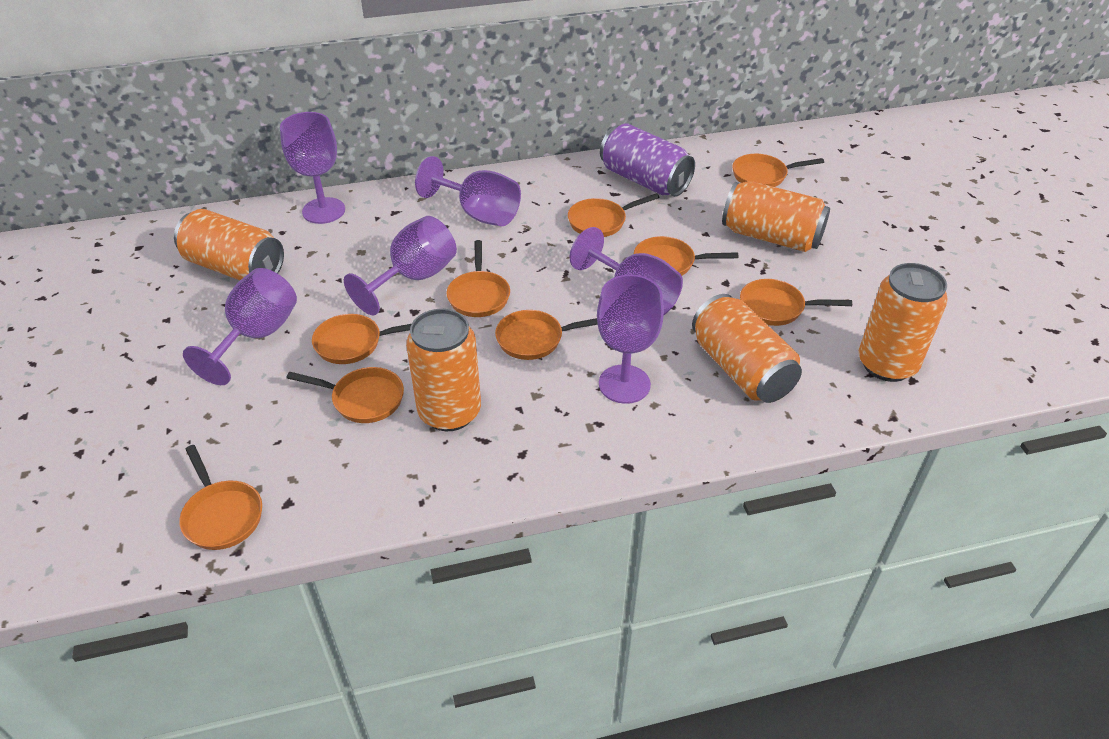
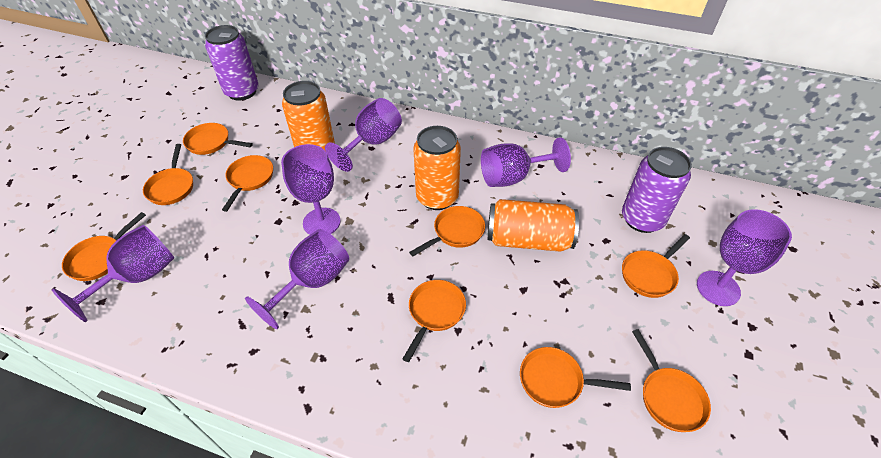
orange can: [174,209,284,280] [406,309,481,431] [692,294,802,403] [722,181,830,252] [859,263,948,382] = 5 -> [282,81,335,150] [413,126,461,210] [488,199,579,252] = 3
purple can: [600,123,695,197] = 1 -> [205,25,259,100] [622,147,692,233] = 2

